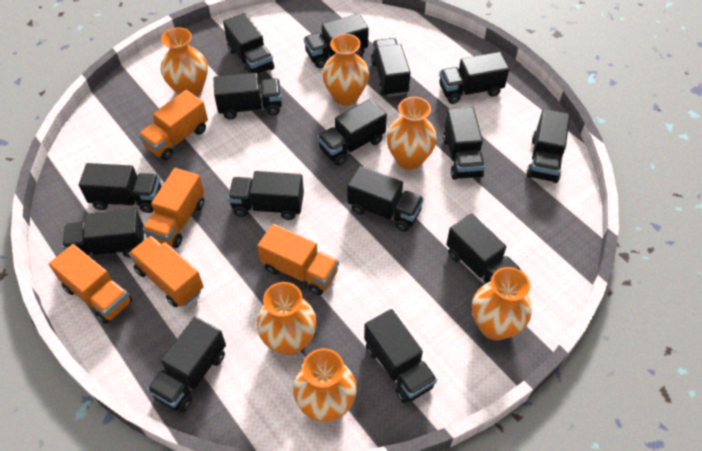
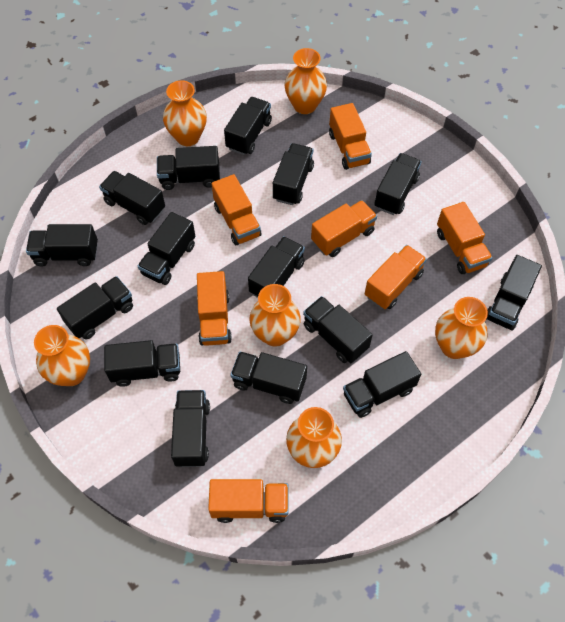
orange truck: [49,244,132,324] [129,236,204,307] [138,90,208,160] [143,168,204,248] [257,224,339,295] = 5 -> [197,271,232,346] [208,479,289,523] [212,174,262,245] [311,200,377,257] [329,103,372,170] [365,245,427,309] [437,202,492,274] = 7

